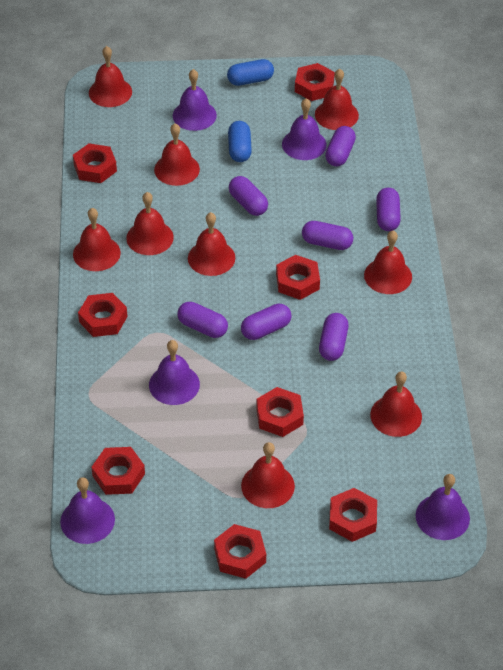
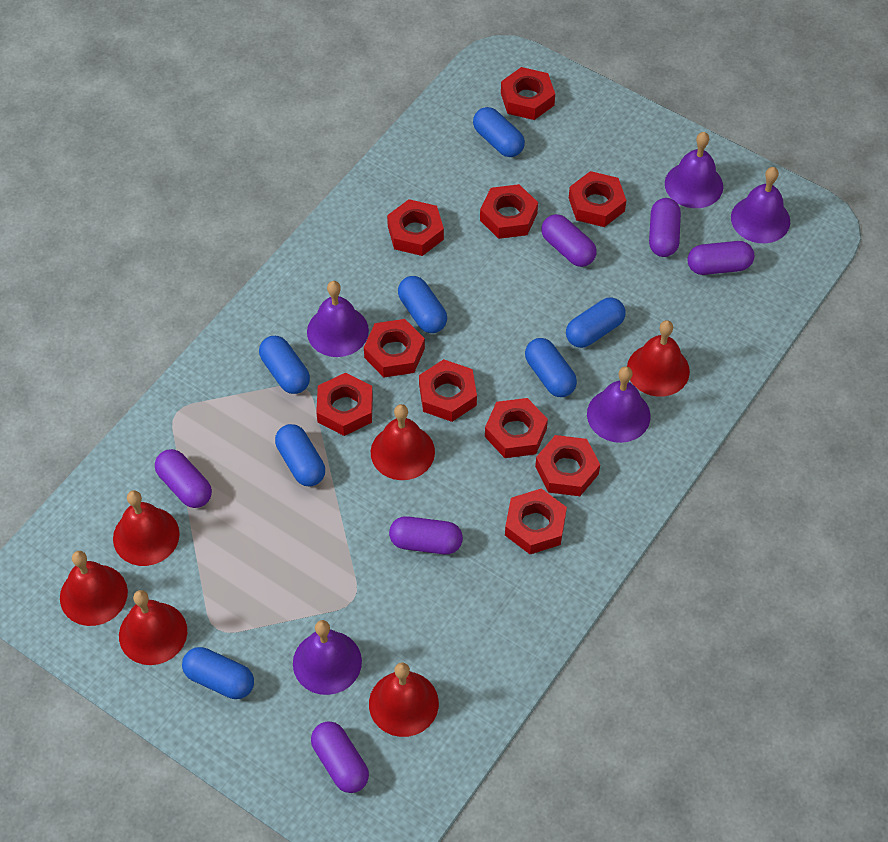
blue capsule: [227,59,274,86] [228,121,252,162] = 2 -> [182,647,254,699] [259,336,310,394] [275,424,325,487] [398,276,447,333] [473,107,525,157] [525,338,577,397] [566,298,626,348] = 7
purple capsule: [177,302,228,338] [229,176,268,216] [241,304,292,340] [302,221,353,250] [319,313,349,361] [325,126,356,167] [376,188,401,231] = 7 -> [155,449,212,508] [311,721,369,793] [389,516,463,554] [541,214,597,267] [649,198,681,257] [687,241,754,275] = 6
red bell: [73,208,121,271] [89,46,132,107] [126,192,174,255] [154,123,200,186] [188,212,235,276] [241,442,295,508] [315,69,359,130] [364,231,412,294] [370,372,422,437] = 9 -> [60,551,128,626] [113,490,180,566] [119,590,187,665] [369,662,439,737] [371,404,435,480] [627,320,690,397] = 6
red nut: [73,143,117,183] [78,293,127,337] [91,447,145,495] [214,524,266,579] [256,387,304,437] [276,255,320,300] [295,63,335,101] [329,488,377,542] = 8 -> [316,373,373,436] [364,319,425,377] [387,199,444,256] [419,359,477,422] [480,184,538,239] [485,398,548,458] [501,67,555,120] [505,488,567,554] [535,435,600,496] [569,171,626,227] = 10

